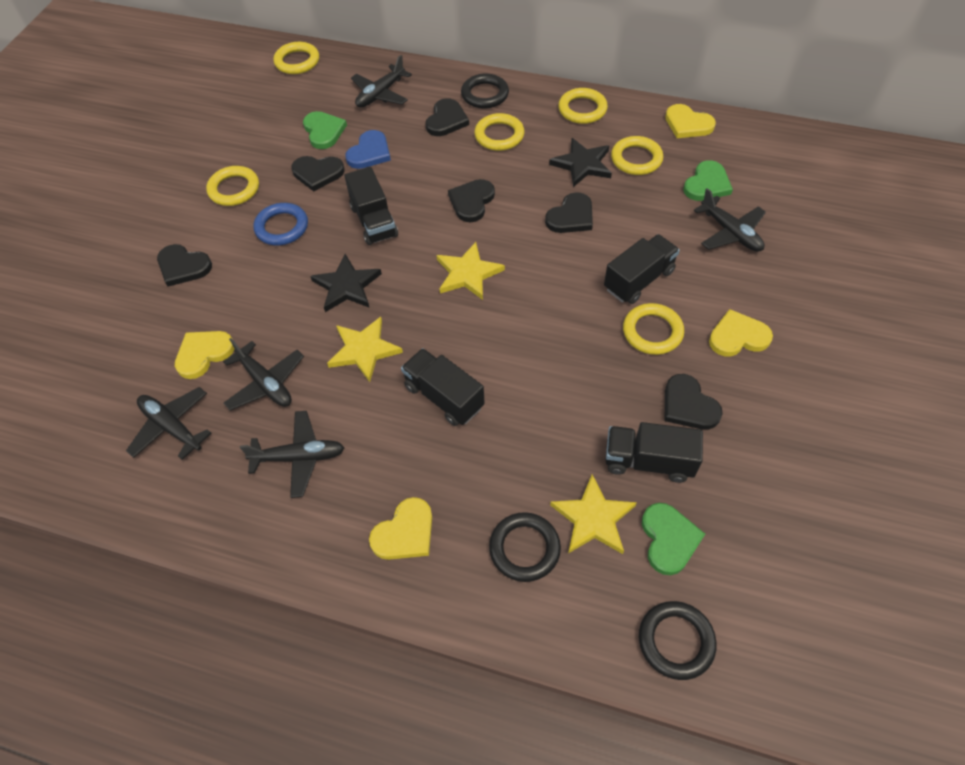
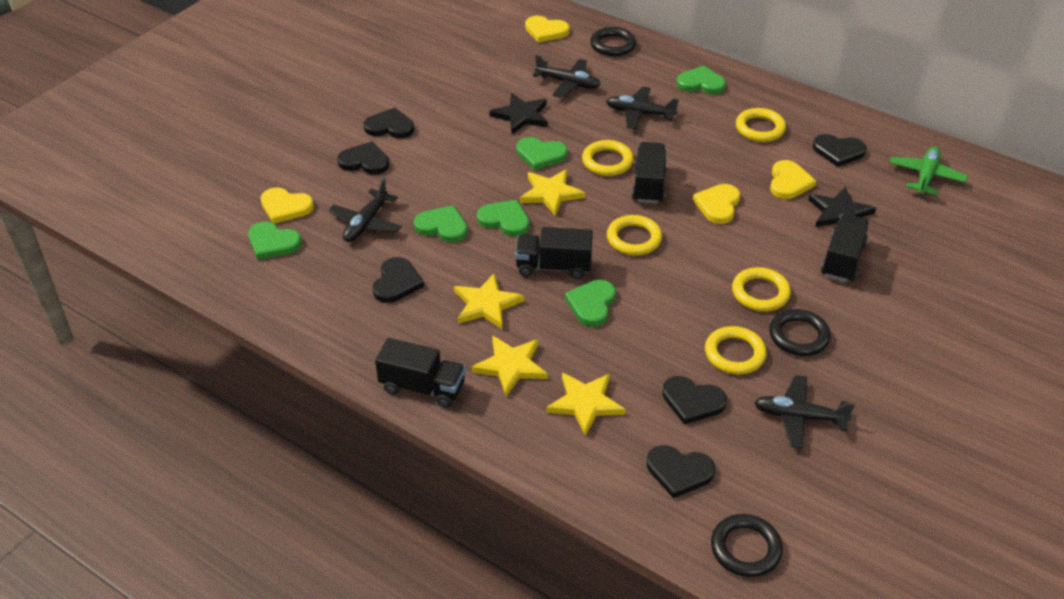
black plane: [126,387,211,460] [223,338,304,410] [240,411,344,498] [351,55,412,108] [693,188,766,252] = 5 -> [328,178,402,242] [533,55,601,98] [606,87,679,129] [754,375,855,448] = 4
blue heart: [345,130,391,169] = 1 -> none = 0
blue ring: [254,203,308,245] = 1 -> none = 0
green heart: [303,111,347,149] [642,503,705,575] [683,160,733,201] = 3 -> [248,221,302,260] [414,205,468,243] [477,200,530,237] [516,137,568,170] [565,280,616,327] [677,65,726,94] = 6
green plane: none = 0 -> [890,146,968,195] = 1
yellow ring: [206,166,259,206] [273,42,319,74] [474,113,524,151] [558,88,608,124] [611,136,663,175] [623,303,684,355] = 6 -> [582,140,634,176] [607,215,662,255] [705,326,767,375] [732,267,791,311] [736,108,786,142] = 5
yellow star: [327,317,403,382] [437,242,505,300] [550,474,637,554] = 3 -> [454,274,524,330] [471,335,548,396] [520,169,585,216] [546,373,626,436] = 4

